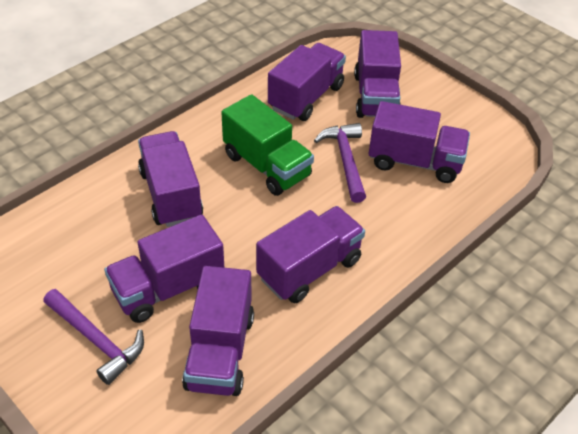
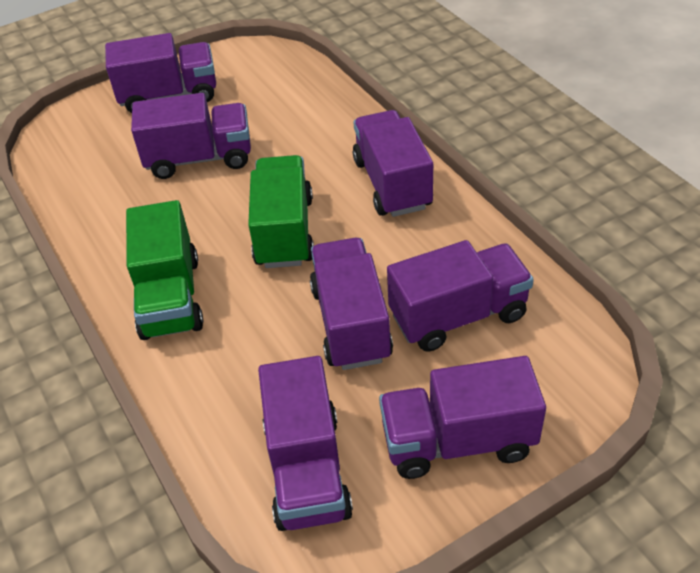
green truck: [221,94,314,196] = 1 -> [126,200,203,340] [248,155,314,268] = 2
purple hammer: [43,289,144,385] [314,123,366,203] = 2 -> none = 0

